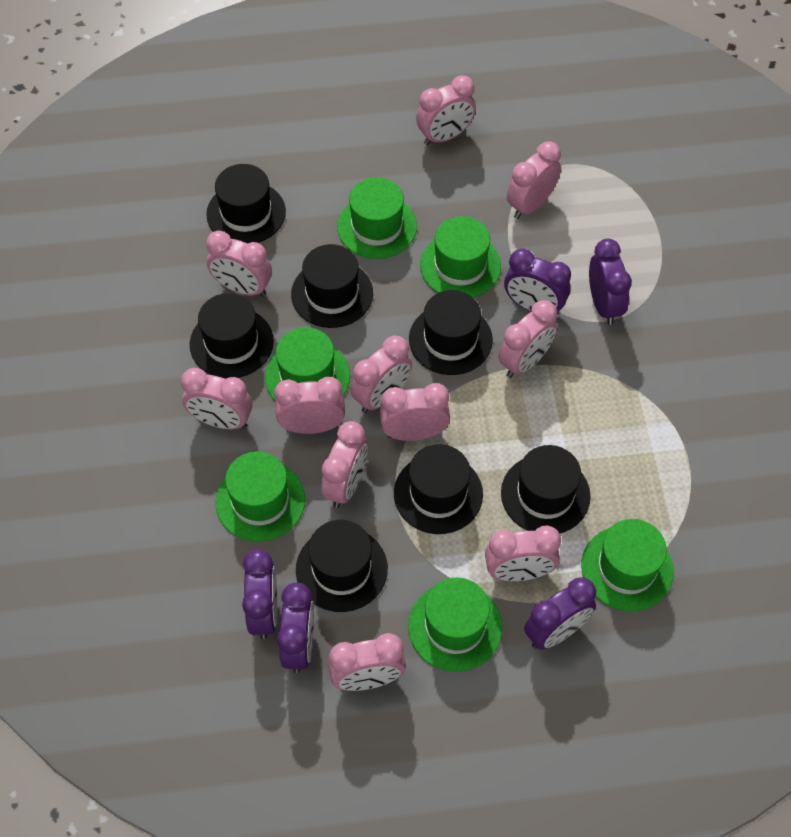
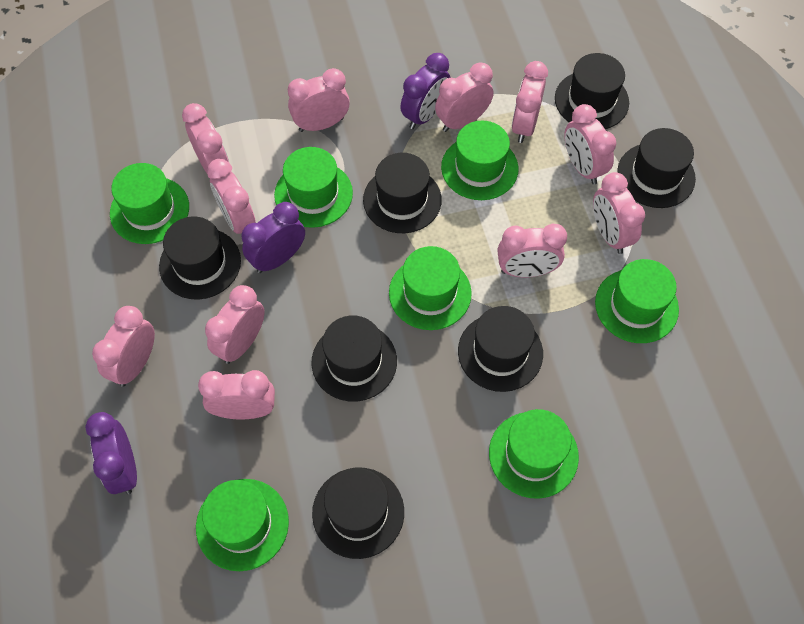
green hat: [215,451,305,542] [265,327,350,402] [337,177,417,259] [408,578,502,672] [420,216,501,298] [581,519,674,611] = 6 -> [110,163,189,244] [196,479,289,571] [274,147,353,228] [389,246,472,330] [441,121,519,200] [489,409,579,499] [595,259,679,343] = 7
purple clock: [242,549,277,639] [277,583,314,673] [504,248,571,315] [524,577,596,649] [589,239,632,325] = 5 -> [85,412,137,494] [241,202,305,273] [400,53,451,129] = 3

